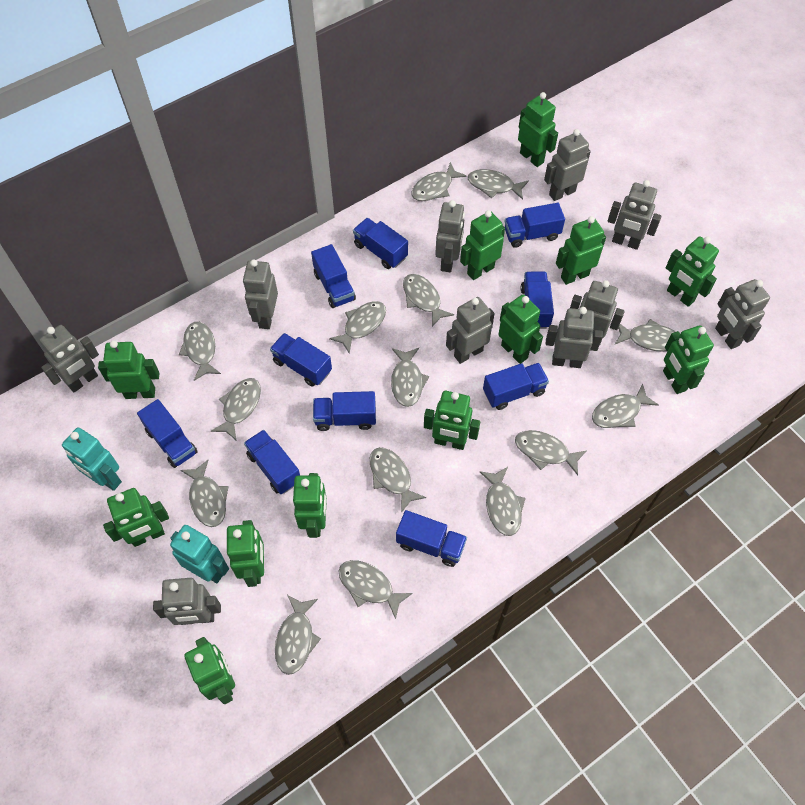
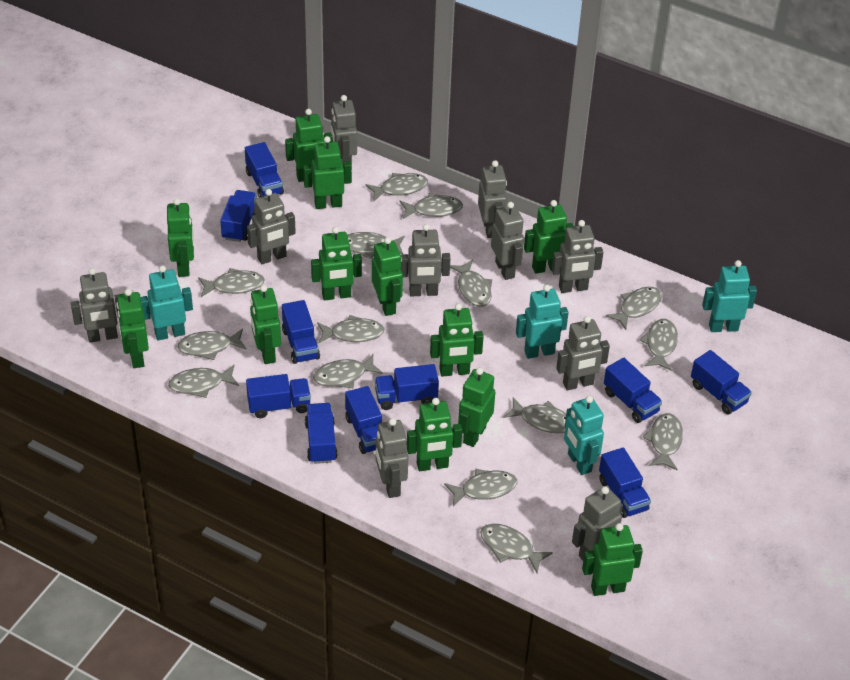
turquoise robot: [62,427,122,491] [170,525,229,583] = 2 -> [141,265,193,341] [516,285,569,359] [564,396,604,475] [702,260,757,332] = 4

